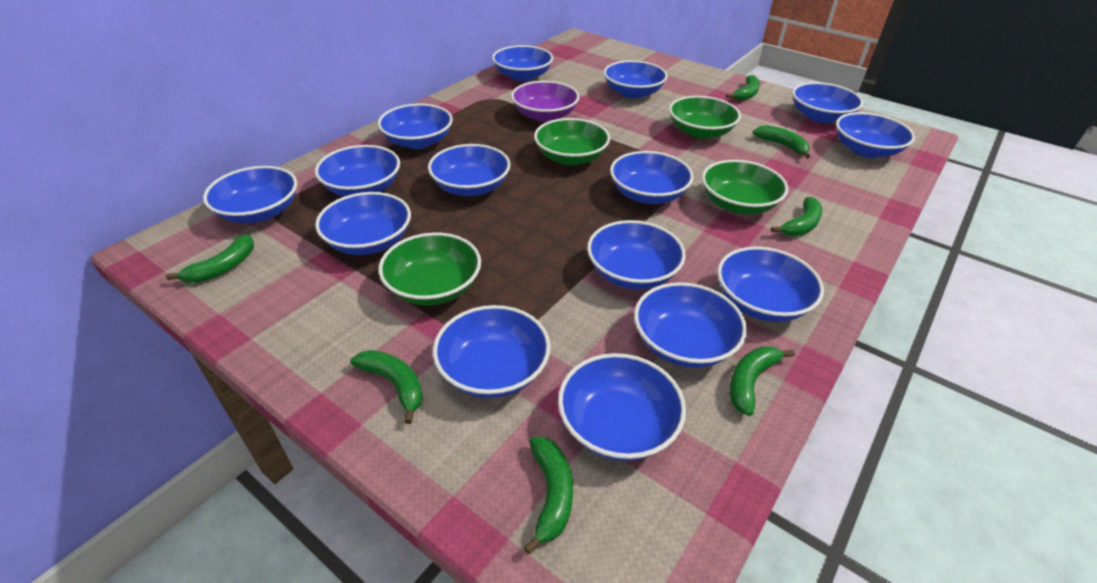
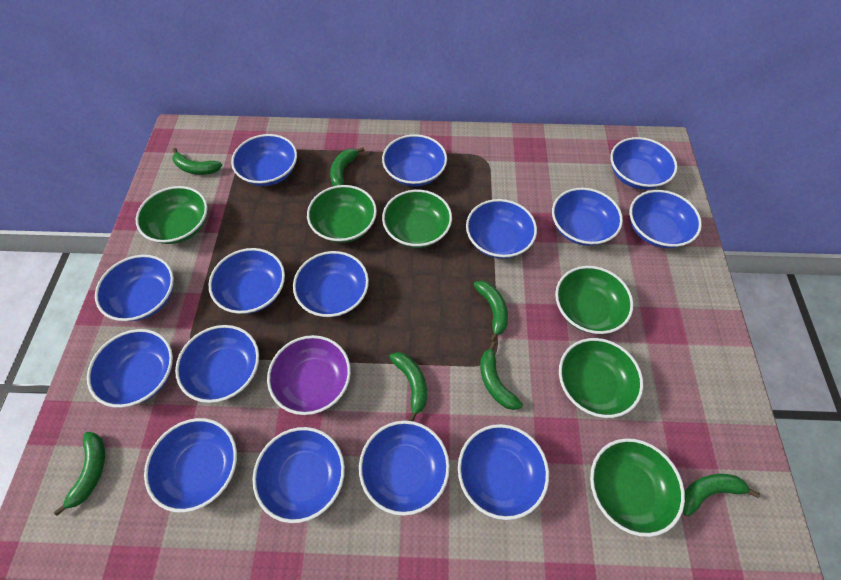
green bowl: [378,232,481,305] [534,118,610,166] [669,96,741,139] [702,160,788,214] = 4 -> [136,186,208,244] [307,185,377,243] [382,190,452,248] [555,266,633,334] [559,338,643,418] [590,438,685,537] = 6

